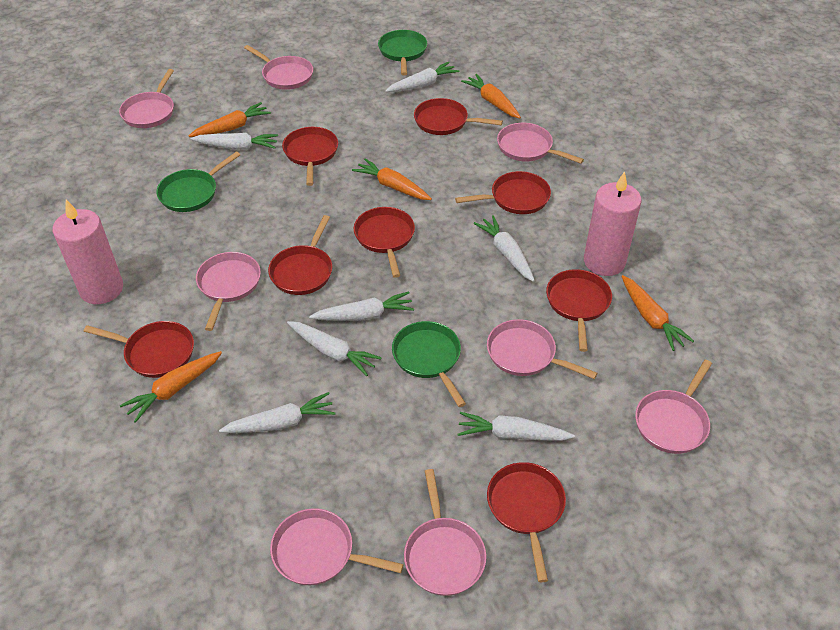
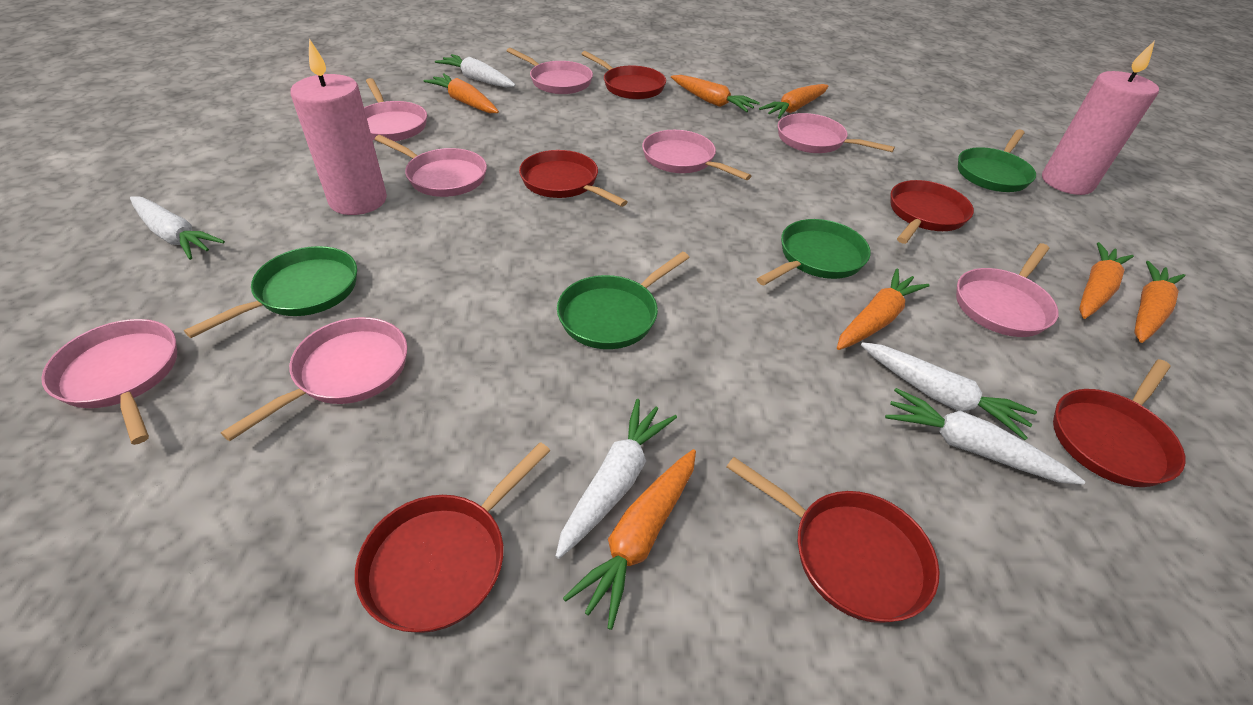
green pan: [156,151,240,212] [378,30,427,75] [392,321,466,407] = 3 -> [184,246,357,338] [557,252,690,349] [757,219,871,285] [958,129,1036,192] = 4
orange carrot: [120,351,222,423] [189,102,271,137] [352,158,432,200] [461,74,521,118] [621,275,694,351] = 5 -> [423,73,499,113] [563,449,696,630] [671,75,760,112] [759,84,829,118] [837,269,930,350] [1079,242,1134,319] [1134,261,1185,343] = 7
red pan: [84,321,194,378] [268,215,332,295] [282,127,338,186] [354,207,415,278] [414,98,503,135] [455,171,551,214] [487,462,566,582] [546,269,612,352] = 8 -> [355,442,550,633] [519,150,628,207] [581,51,666,99] [727,457,939,623] [891,180,974,244] [1053,359,1186,487] = 6
white carrot: [191,133,278,150] [219,392,335,433] [287,321,382,376] [309,291,414,321] [385,62,459,92] [458,412,575,441] [473,215,535,282] = 7 -> [130,196,225,260] [435,54,516,87] [556,399,677,559] [861,342,1037,440] [885,388,1085,485] = 5

